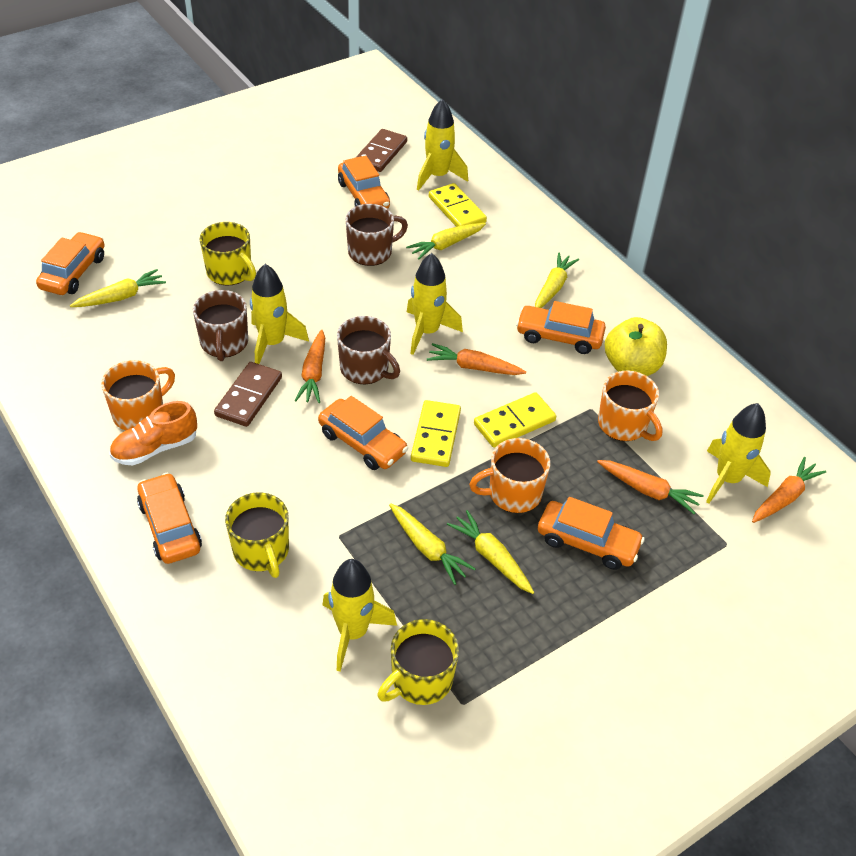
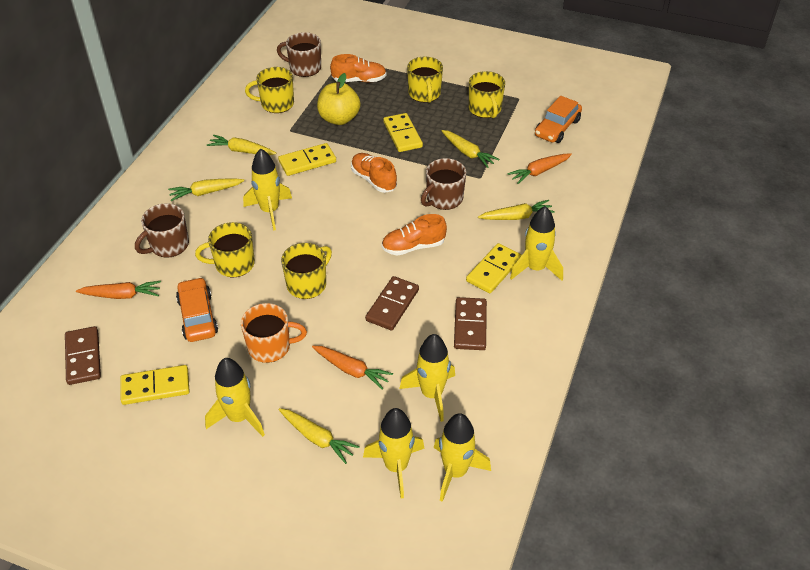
brown domino: [214,362,282,427] [355,129,407,172] = 2 -> [65,326,101,385] [365,276,419,330] [454,297,487,350] = 3
orange car: [36,232,105,295] [137,473,202,564] [318,396,408,470] [338,155,390,209] [516,301,606,354] [538,497,645,570] = 6 -> [176,277,218,342] [535,96,582,143] = 2
orange carrot: [295,330,325,403] [427,343,526,375] [597,460,703,514] [752,457,826,523] = 4 -> [76,281,161,299] [312,346,393,390] [507,153,572,184] = 3
orange mug: [101,360,175,430] [469,438,550,513] [598,371,662,441] = 3 -> [241,303,307,363] = 1
orange shoe: [110,401,197,465] = 1 -> [330,54,387,82] [351,153,397,193] [381,214,447,255] = 3
yellow domino: [411,400,461,467] [429,183,487,227] [474,392,556,448] = 3 -> [121,365,190,405] [278,143,336,176] [383,113,423,152] [466,243,522,293] = 4
yellow mug: [199,222,256,286] [225,492,289,578] [377,619,459,705] = 3 -> [195,222,255,277] [245,67,294,113] [281,243,332,299] [407,57,443,103] [469,71,505,118] = 5
yellow rocket: [250,264,309,364] [323,559,397,671] [407,253,463,355] [417,99,468,190] [706,403,771,504] = 5 -> [205,358,265,437] [243,149,292,230] [363,408,425,498] [399,334,455,422] [434,413,491,502] [510,206,563,281] = 6

